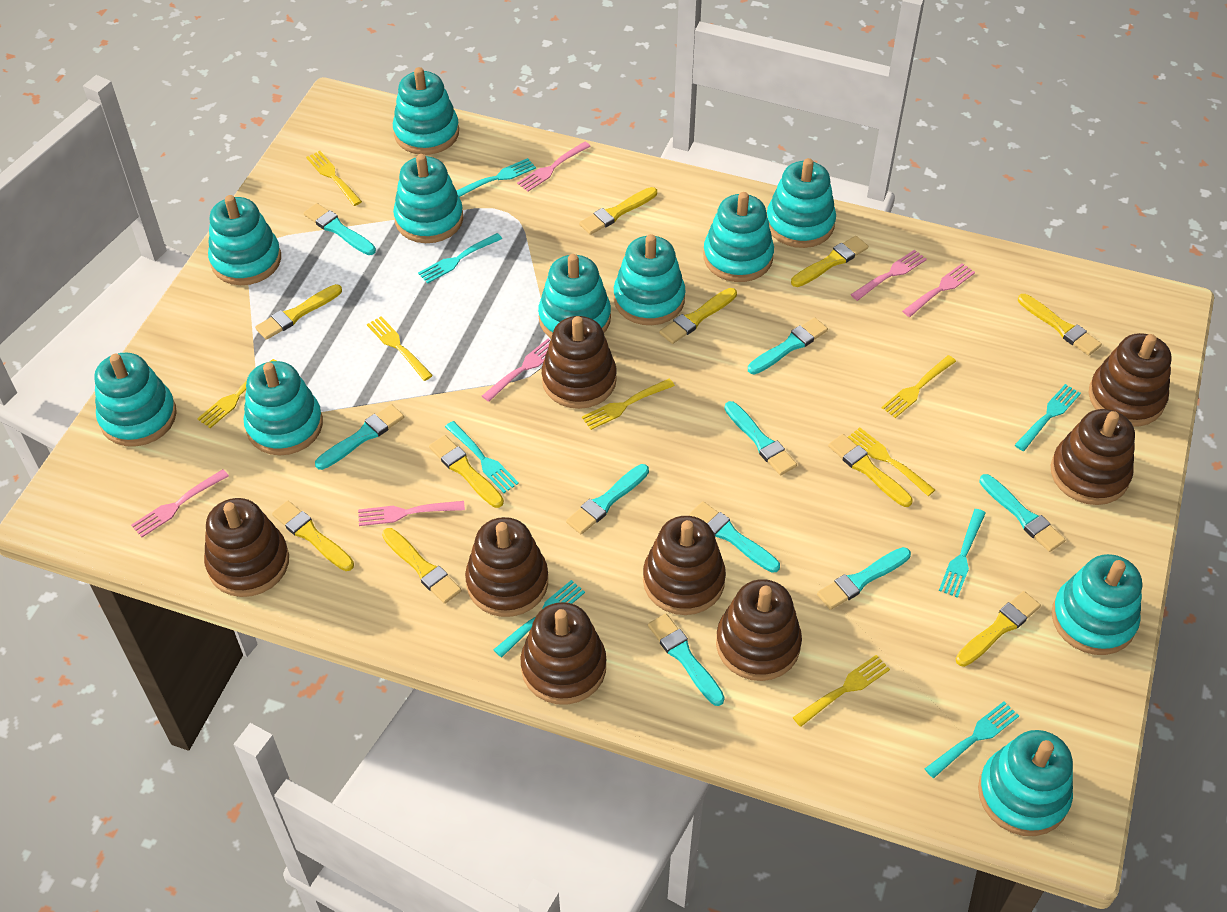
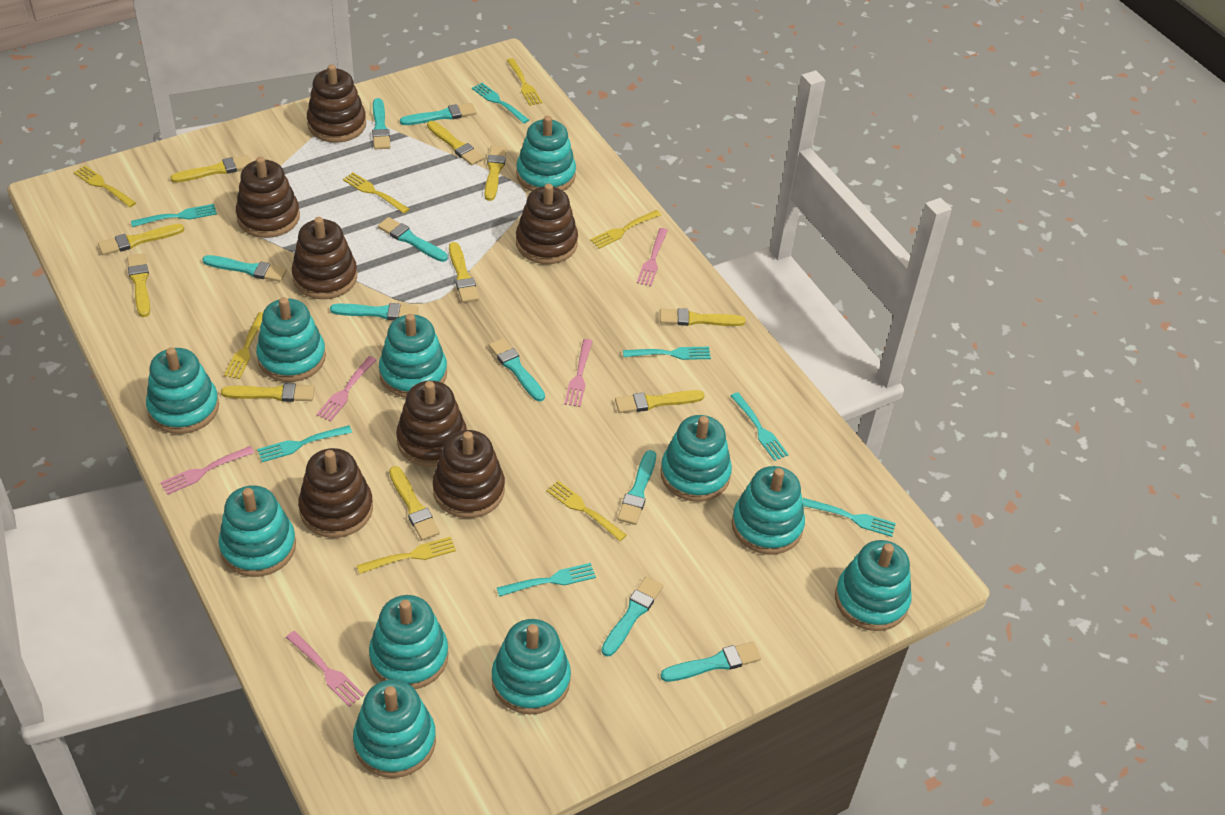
brown stacking toy: [204,498,289,597] [465,517,548,617] [521,602,606,705] [542,316,617,409] [643,516,726,615] [716,579,802,681] [1051,409,1135,505] [1089,333,1171,427] = 8 -> [236,157,300,238] [292,217,357,299] [298,448,373,538] [307,64,366,143] [396,381,467,467] [433,430,505,518] [516,184,578,264] = 7
pink fork: [131,469,229,537] [358,501,465,526] [482,339,550,402] [517,141,591,192] [850,250,927,301] [902,263,975,317] = 6 -> [160,446,255,495] [286,631,364,707] [316,356,377,422] [564,339,593,407] [637,228,668,286] = 5

